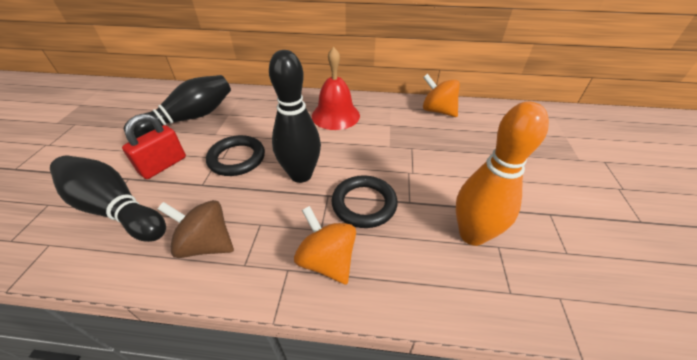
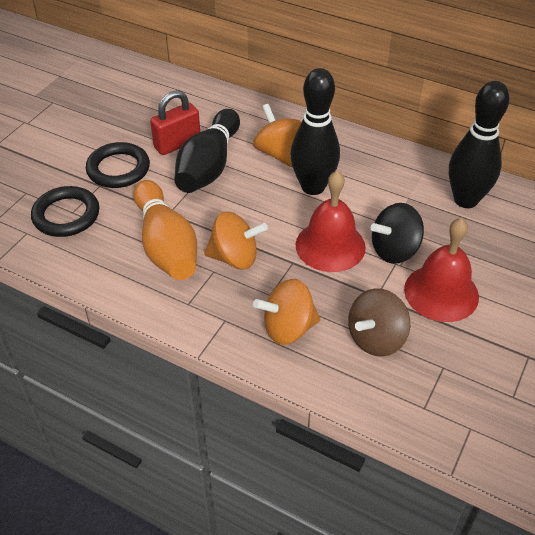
black spinning top: none = 0 -> [371,203,424,264] = 1
orange spinning top: [294,206,356,284] [423,74,460,117] = 2 -> [204,211,268,269] [253,104,301,167] [253,279,320,345] = 3
red bell: [312,47,360,130] = 1 -> [296,170,366,272] [404,218,479,322] = 2

